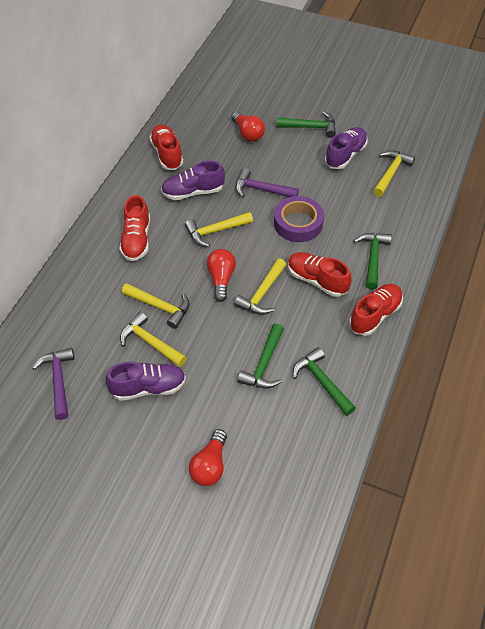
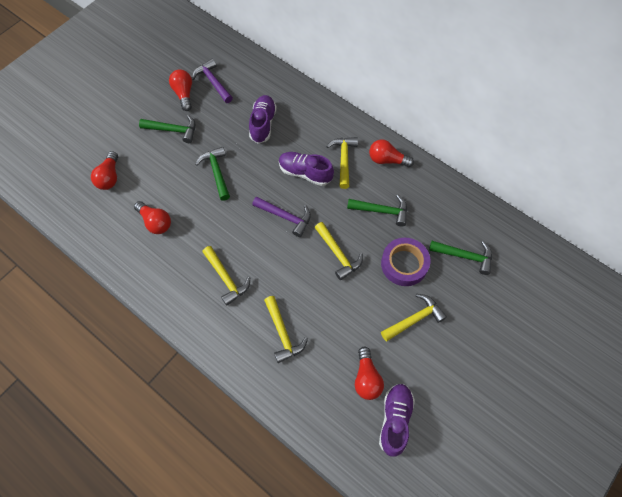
red light bulb: [189,429,227,486] [207,249,236,302] [231,111,265,142] = 3 -> [91,151,118,190] [134,201,171,234] [169,69,192,111] [355,347,384,400] [369,140,414,167] = 5
red shoe: [119,195,150,261] [149,124,183,170] [288,252,352,297] [349,284,403,336] = 4 -> none = 0

